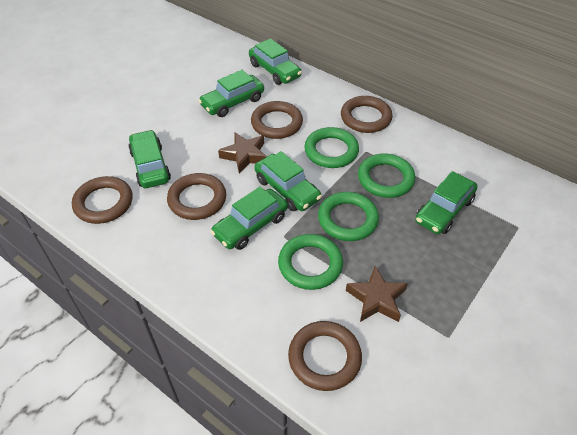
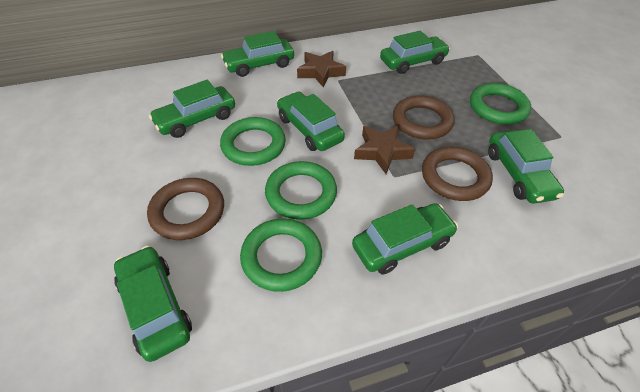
brown ring: [72,176,133,224] [167,173,226,220] [251,101,303,139] [288,321,362,391] [341,96,393,133] = 5 -> [147,178,224,240] [393,95,455,139] [422,147,493,201] = 3
green car: [128,130,171,188] [198,70,264,117] [210,186,288,250] [249,38,302,85] [254,151,322,211] [415,171,478,234] = 6 -> [114,246,192,362] [149,80,235,138] [221,31,294,77] [277,91,345,151] [352,203,458,275] [380,31,450,74] [488,129,564,203] = 7

